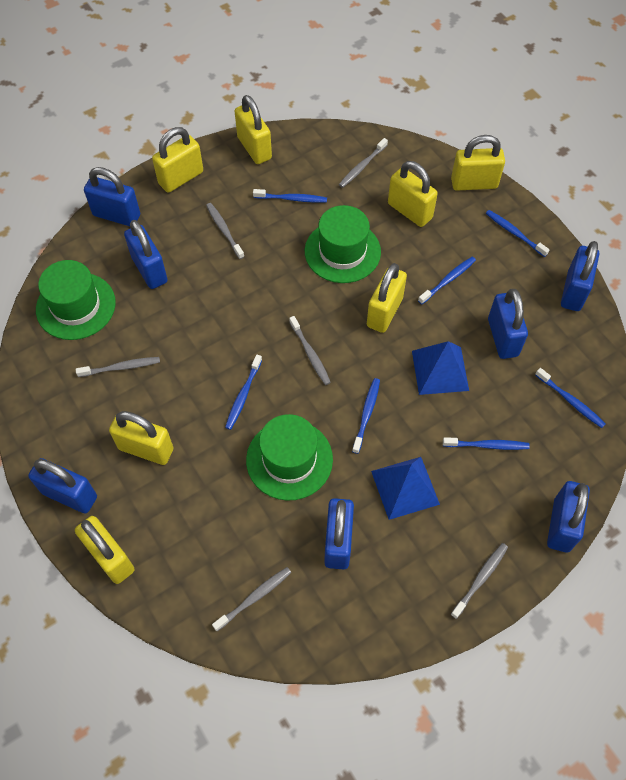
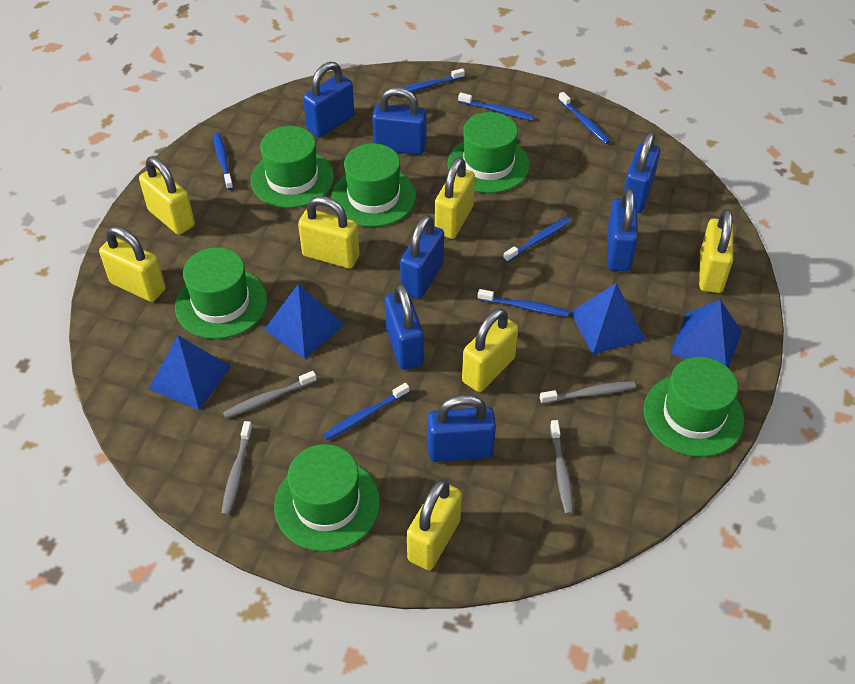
blue pyramid: [371,457,440,520] [412,341,469,395] = 2 -> [149,336,231,410] [264,284,345,359] [570,283,645,355] [670,300,742,368] = 4
green hat: [36,260,116,340] [246,414,333,501] [305,205,381,283] = 3 -> [175,247,267,339] [250,126,334,208] [274,444,380,552] [331,143,416,227] [448,112,530,193] [644,357,745,457] = 6
grey toothbrush: [76,357,160,377] [206,203,245,259] [212,567,292,631] [289,316,331,385] [339,138,388,188] [451,543,508,619] = 6 -> [221,421,253,515] [223,371,317,418] [540,381,636,404] [550,420,573,515] = 4

